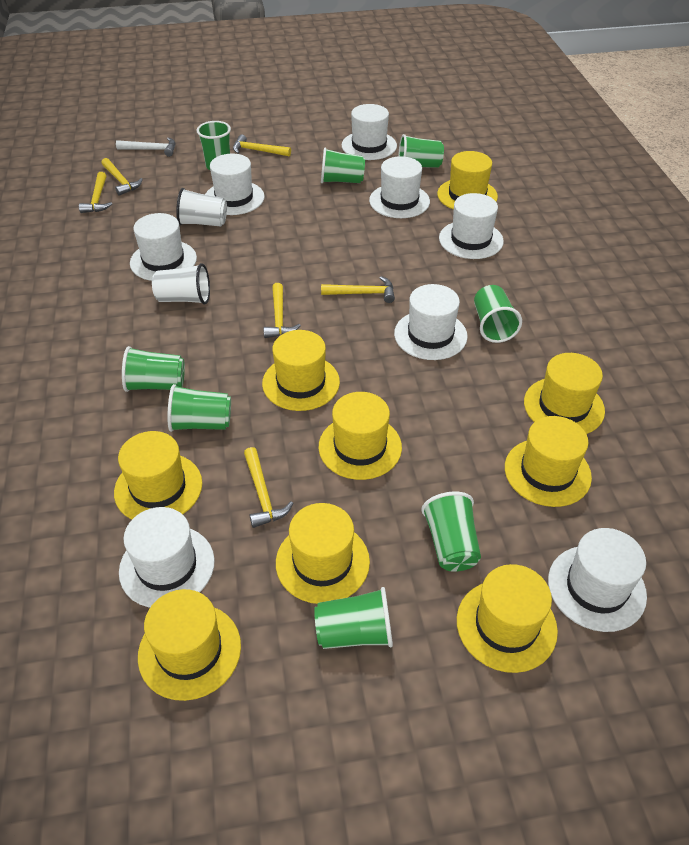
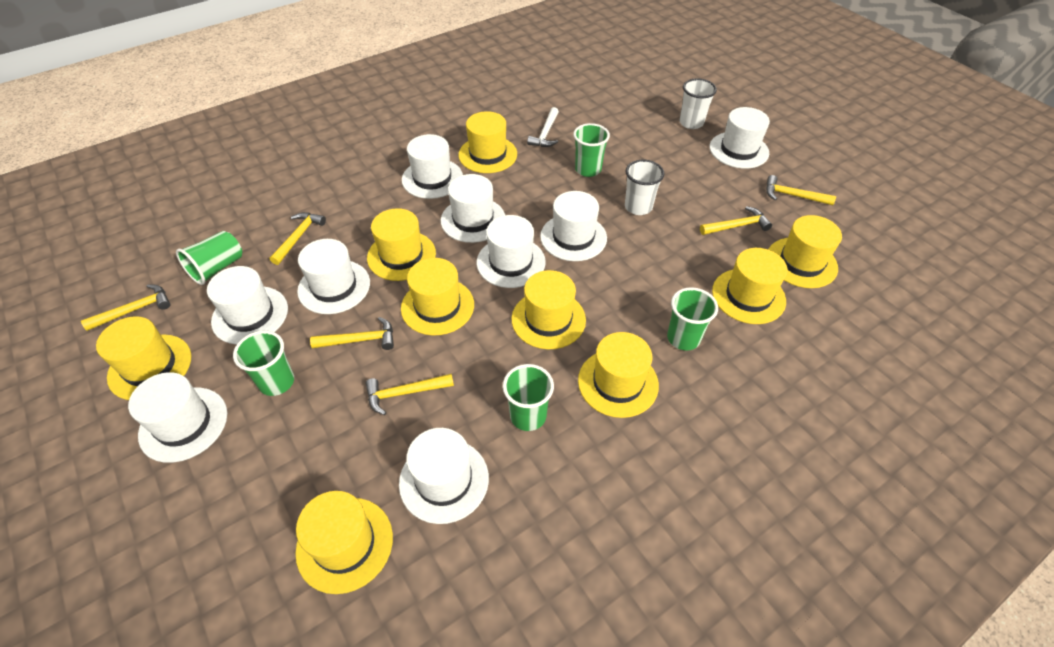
green cup: [122,346,185,392] [167,384,231,432] [197,121,231,170] [314,587,393,649] [321,148,365,183] [398,134,444,168] [421,491,481,572] [474,285,522,343] = 8 -> [176,231,242,285] [233,331,294,396] [503,364,554,431] [573,123,610,177] [667,287,718,351] = 5
white hat: [119,507,215,608] [130,213,197,281] [205,154,264,215] [342,104,397,160] [369,156,430,218] [394,284,468,360] [439,193,504,259] [548,528,647,632] = 8 -> [128,372,227,463] [207,266,288,345] [297,239,370,314] [399,428,489,524] [402,134,463,199] [441,174,505,243] [476,215,546,288] [540,191,607,261] [710,107,770,168] = 9

